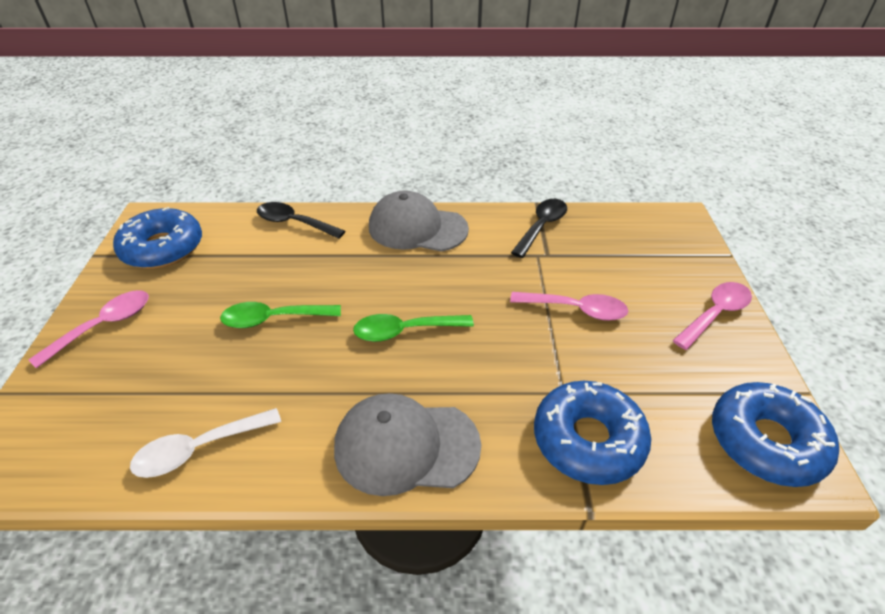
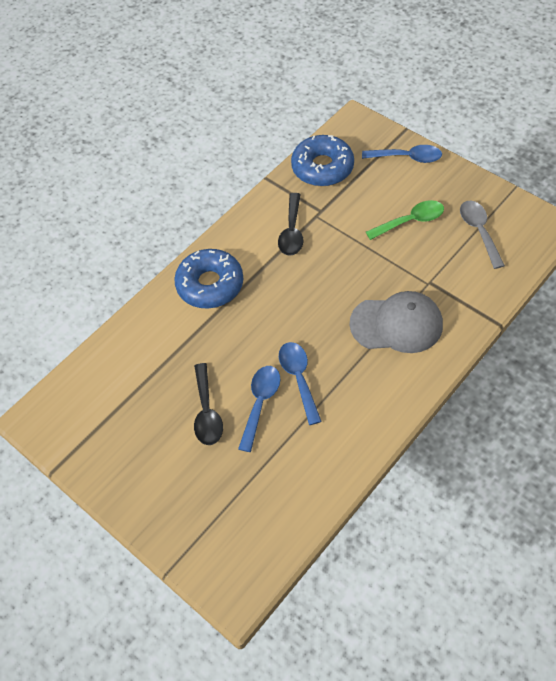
blue donut: [113,207,202,269] [534,381,651,485] [712,382,839,487] = 3 -> [174,249,244,309] [291,135,354,186] = 2
blue spoon: none = 0 -> [238,366,280,452] [279,342,322,425] [362,145,442,163] = 3
green spoon: [220,302,341,328] [353,314,474,342] = 2 -> [366,200,444,240] = 1
grey cap: [334,393,481,496] [369,190,469,252] = 2 -> [350,291,443,353] = 1
grey spoon: none = 0 -> [460,201,505,269] = 1
pink spoon: [28,290,149,369] [510,292,628,321] [673,282,752,350] = 3 -> none = 0
white spoon: [130,408,281,478] = 1 -> none = 0

